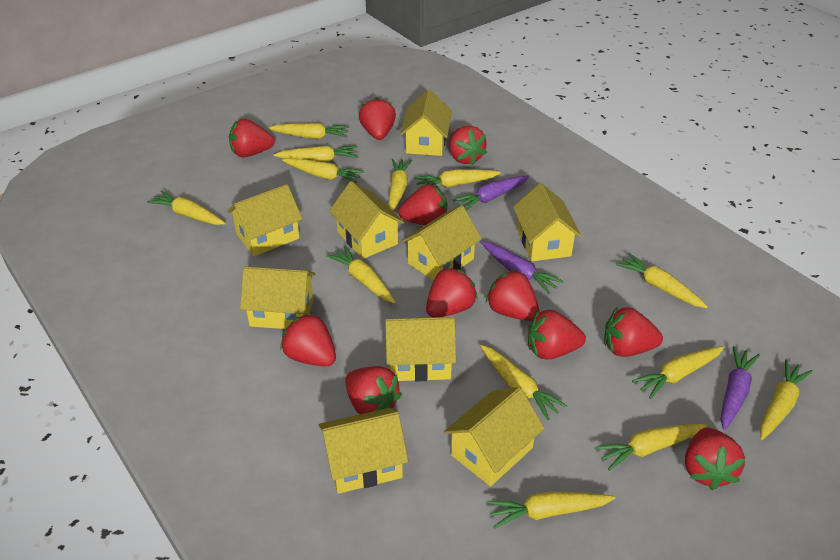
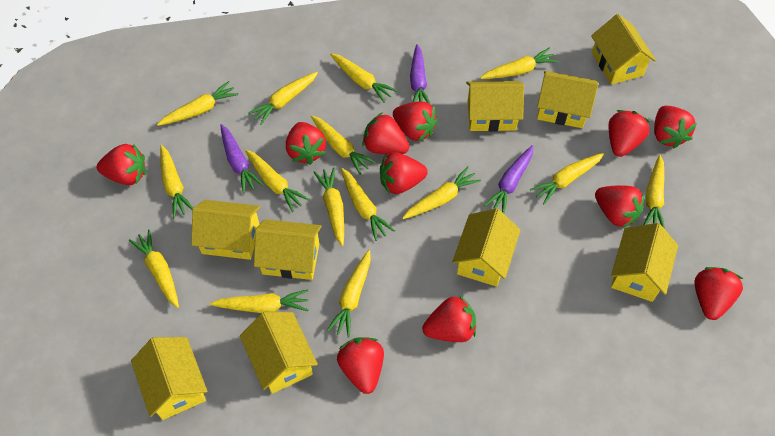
yellow carrot: [147,190,226,225] [268,123,349,139] [274,146,358,162] [282,158,364,183] [326,246,396,303] [388,159,412,211] [414,169,501,187] [480,345,567,420] [487,492,615,529] [595,424,707,471] [616,253,708,308] [632,346,724,399] [760,359,812,440] = 13 -> [129,229,179,308] [157,81,238,126] [160,145,193,218] [210,290,308,313] [245,150,309,212] [248,72,318,125] [311,115,376,175] [314,167,344,246] [327,250,371,338] [330,53,397,103] [341,168,395,241] [402,166,481,219] [480,48,559,79] [530,153,604,204] [644,155,665,229] = 15

